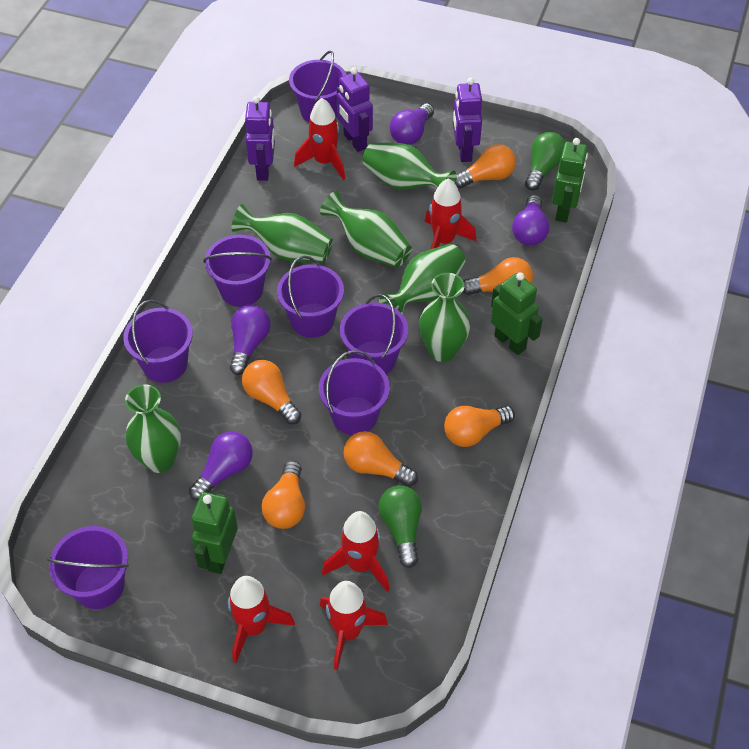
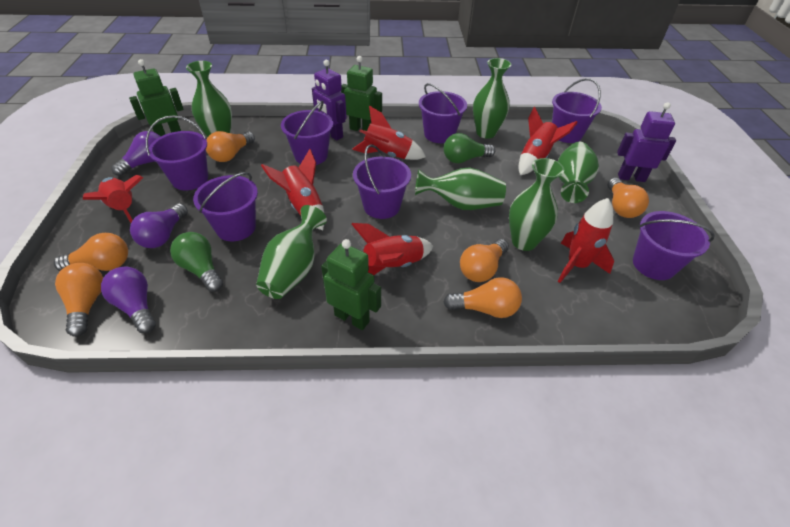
purple light bulb: [189,432,253,501] [230,305,270,375] [390,103,434,145] [512,195,549,245] = 4 -> [101,267,156,333] [111,131,161,176] [130,203,188,248] = 3
purple robot: [245,96,275,181] [337,67,373,152] [453,78,482,162] = 3 -> [312,60,347,140] [617,102,676,182] = 2
red rocket: [228,576,295,663] [294,98,345,180] [320,581,388,670] [322,511,390,592] [425,178,476,249] = 5 -> [83,175,143,223] [261,149,324,230] [352,105,426,160] [352,223,433,275] [519,107,578,175] [558,198,614,283] = 6

